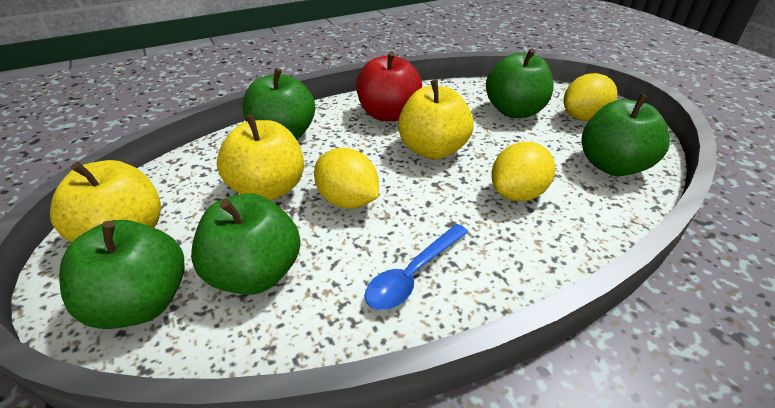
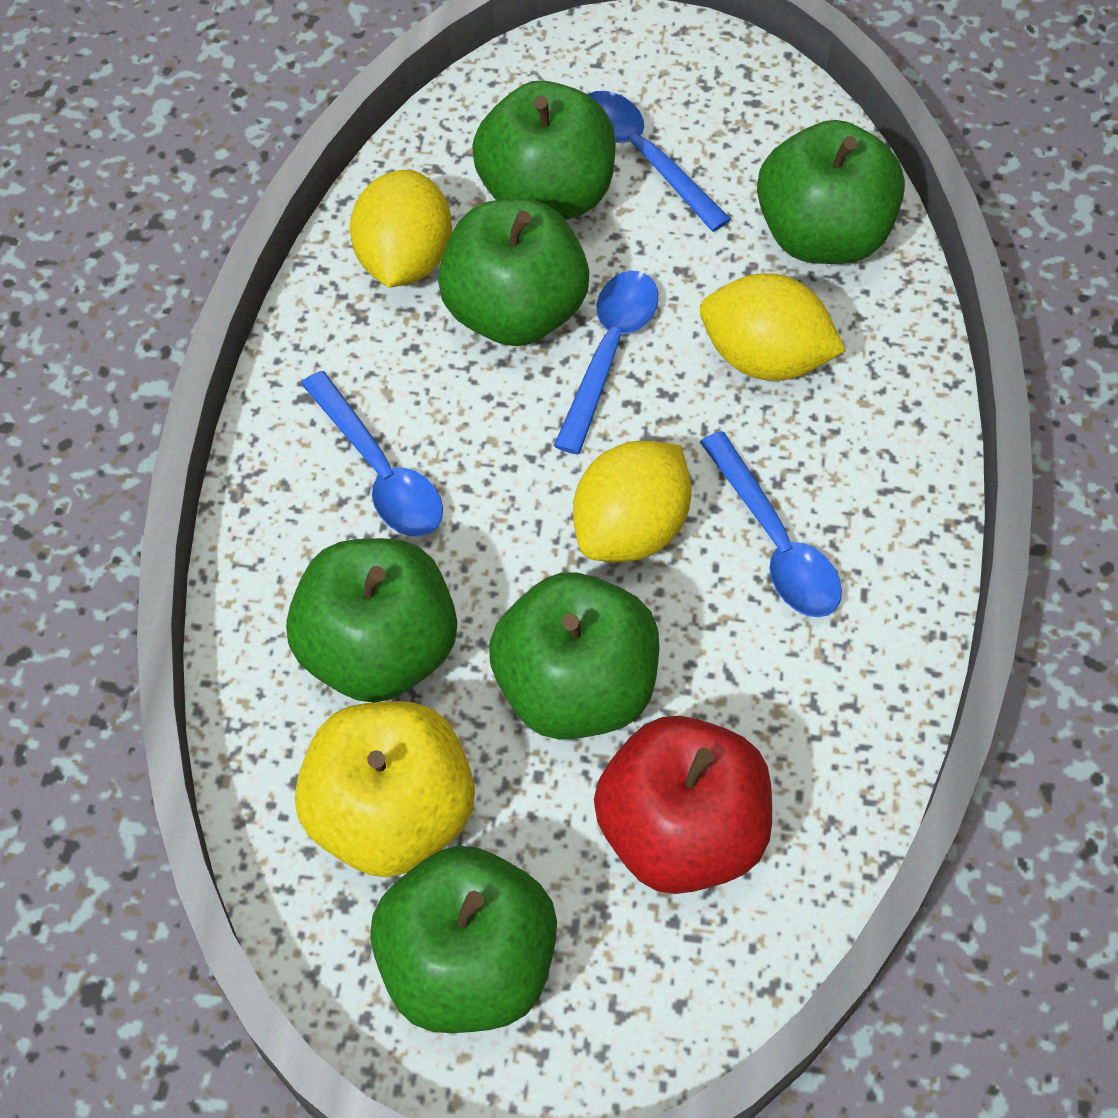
blue spoon: [365,224,468,310] = 1 -> [301,371,443,537] [554,271,658,454] [587,91,731,232] [700,431,842,617] = 4
green apple: [59,220,185,329] [191,193,301,295] [243,68,315,140] [486,48,554,118] [582,94,670,176] = 5 -> [286,538,457,703] [370,846,557,1033] [438,199,589,346] [472,81,616,220] [489,573,659,739] [757,120,905,264] = 6
yellow apple: [50,160,161,243] [217,114,304,200] [398,80,474,159] = 3 -> [295,701,475,877] = 1

